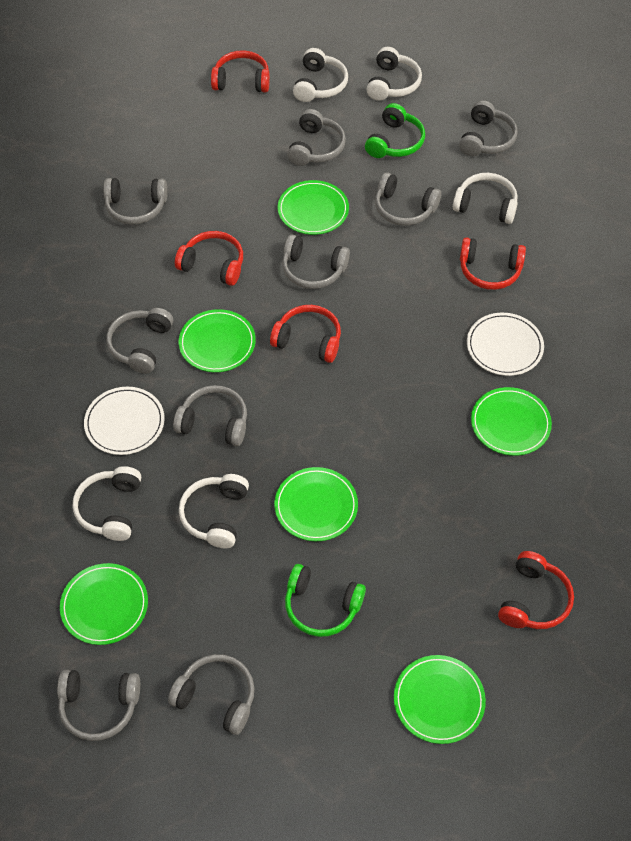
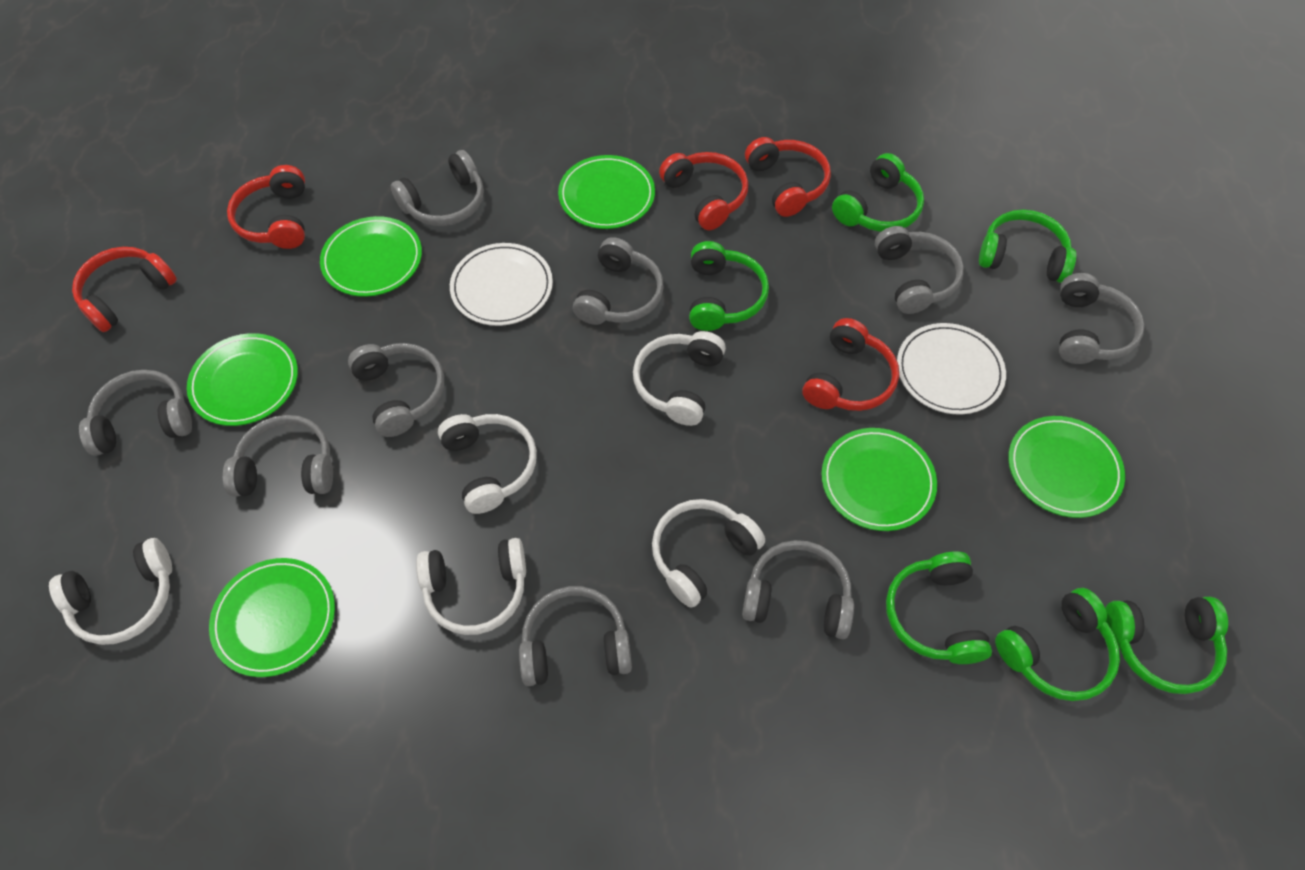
green headphones: [285,564,366,637] [365,103,425,158] = 2 -> [689,241,769,331] [832,153,924,232] [886,552,992,664] [979,210,1076,283] [995,588,1120,701] [1105,597,1228,694] = 6

